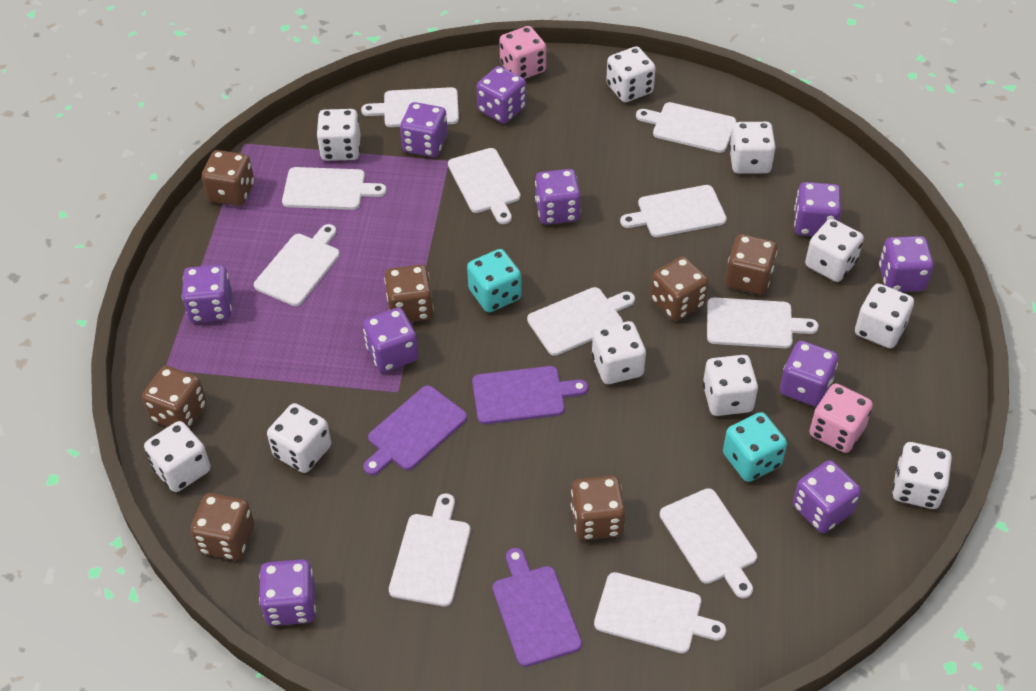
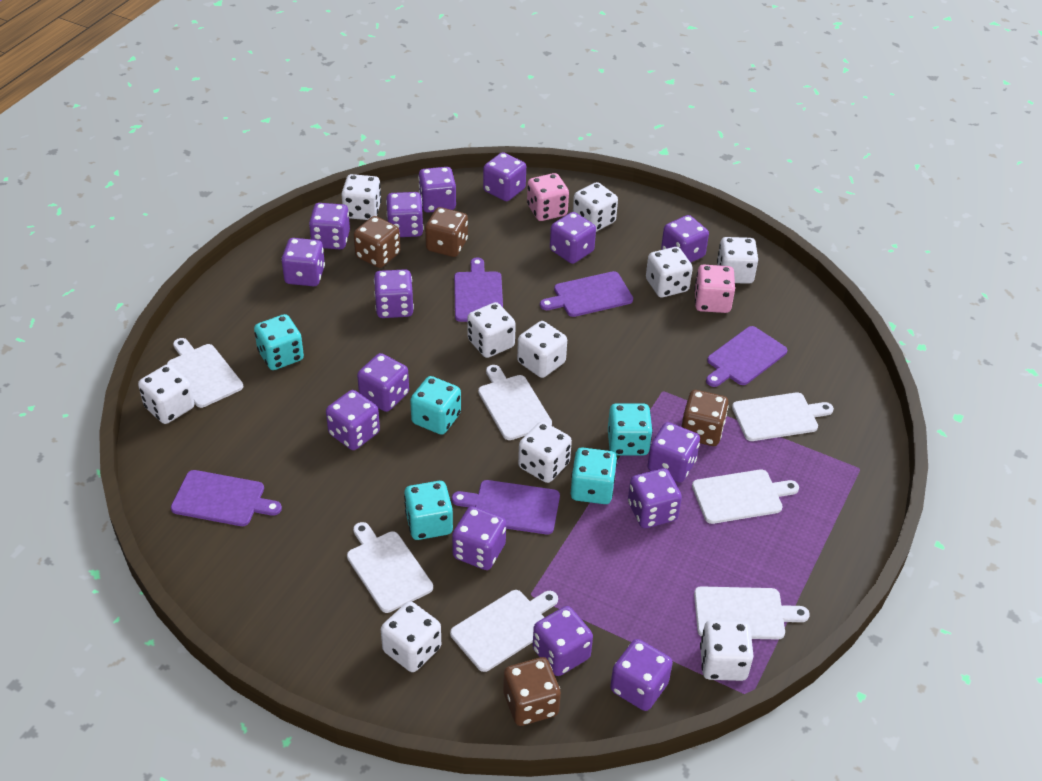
brown dice: [142,366,207,428] [190,493,255,560] [202,150,254,206] [384,265,434,322] [571,475,626,540] [651,256,709,321] [725,234,777,295] = 7 -> [354,216,400,268] [425,207,468,257] [503,657,561,726] [682,390,729,446] = 4
purple cutting board: [363,385,467,476] [472,366,588,424] [493,548,582,667] = 3 -> [171,470,282,526] [452,480,560,534] [454,257,503,322] [540,271,633,317] [706,326,787,387] = 5
purple dice: [182,265,232,322] [259,559,316,626] [363,308,419,372] [400,102,448,157] [477,66,526,124] [535,169,581,225] [780,341,838,407] [793,460,861,533] [794,182,841,236] [879,236,934,292] = 10 -> [281,238,325,286] [309,203,350,249] [326,390,380,450] [357,353,409,412] [374,269,414,318] [386,192,424,237] [418,167,456,213] [452,506,506,570] [483,152,526,201] [533,606,593,676] [550,212,596,264] [610,639,673,711] [628,468,682,528] [647,422,700,483] [661,215,709,263] = 15
turquoise dice: [467,249,522,312] [723,412,787,482] = 2 -> [254,314,304,370] [404,481,453,540] [410,376,461,435] [571,447,617,504] [608,403,653,455] = 5
white cutting board: [254,224,340,306] [282,167,387,210] [361,87,459,127] [389,494,470,607] [448,148,521,224] [527,287,635,356] [594,572,726,653] [620,185,727,237] [636,102,736,153] [660,488,757,598] [707,297,819,348] = 11 -> [167,338,243,408] [347,522,433,613] [450,590,558,672] [478,365,552,440] [692,470,799,524] [694,586,810,640] [732,392,834,441] = 7

